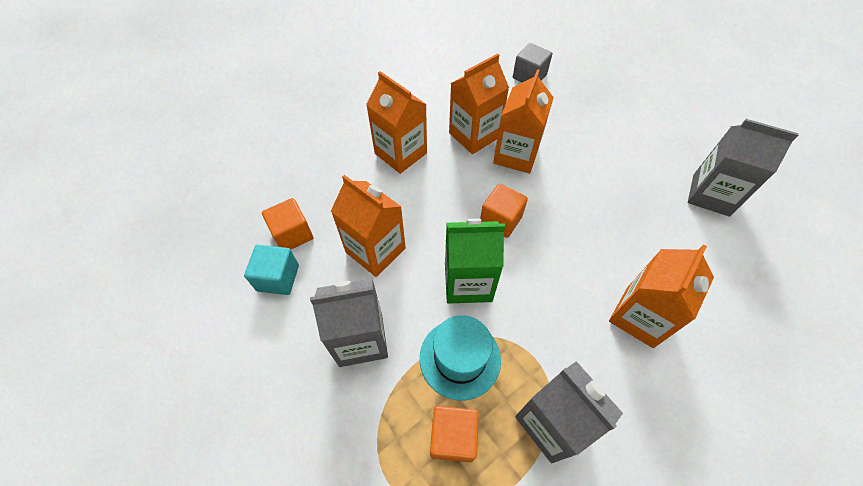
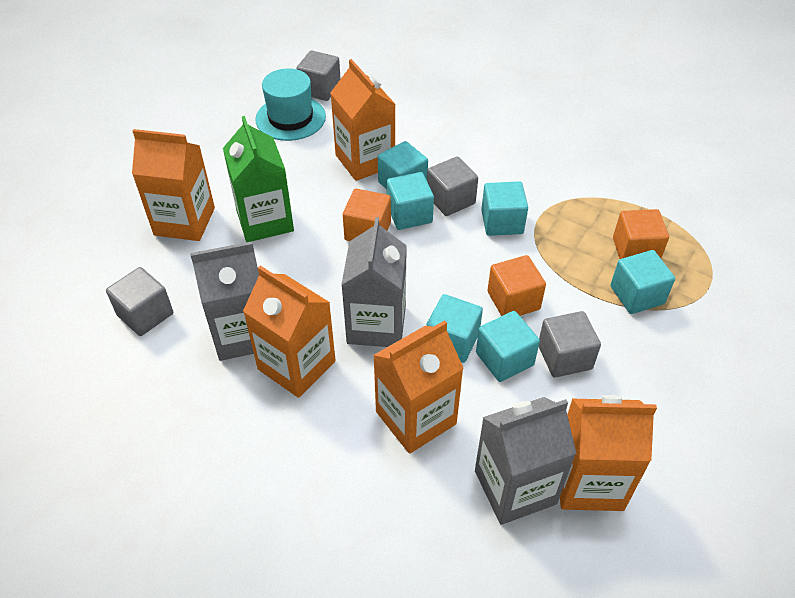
grey cube: [513,43,552,82] = 1 -> [106,267,173,336] [296,50,341,101] [427,156,478,216] [539,311,601,378] = 4
turquoise cube: [244,245,299,295] = 1 -> [378,141,428,189] [387,172,434,230] [426,294,483,363] [476,311,540,382] [481,181,528,236] [610,250,675,314] = 6

